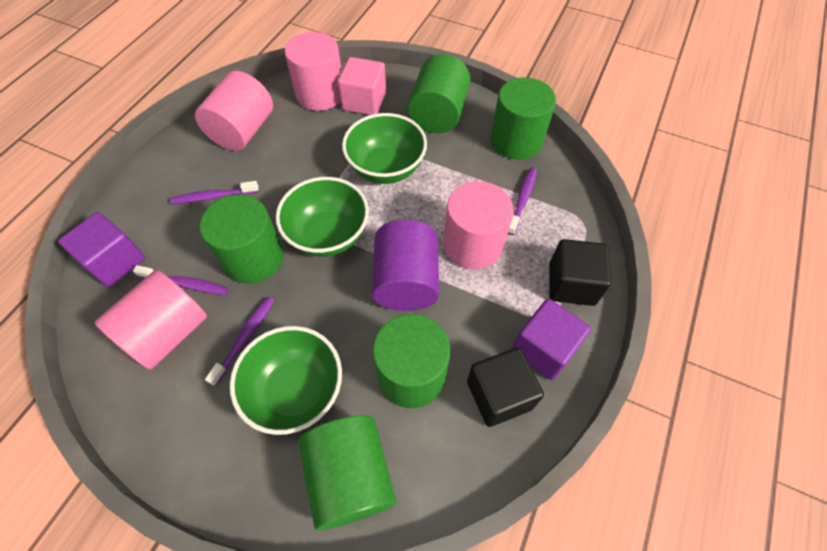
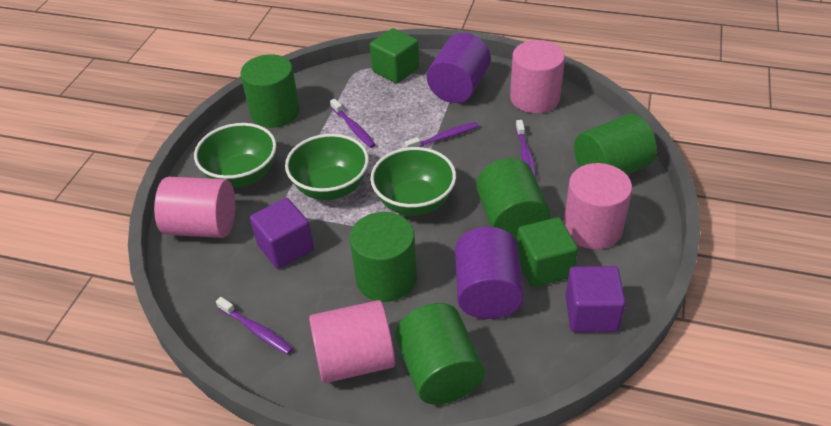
black cube: [467,347,544,427] [549,239,611,306] = 2 -> none = 0
green cube: none = 0 -> [370,28,419,83] [517,217,578,287] = 2
pink cube: [338,57,386,115] = 1 -> none = 0
purple cylinder: [372,220,439,311] = 1 -> [427,33,491,103] [455,227,524,319] = 2

